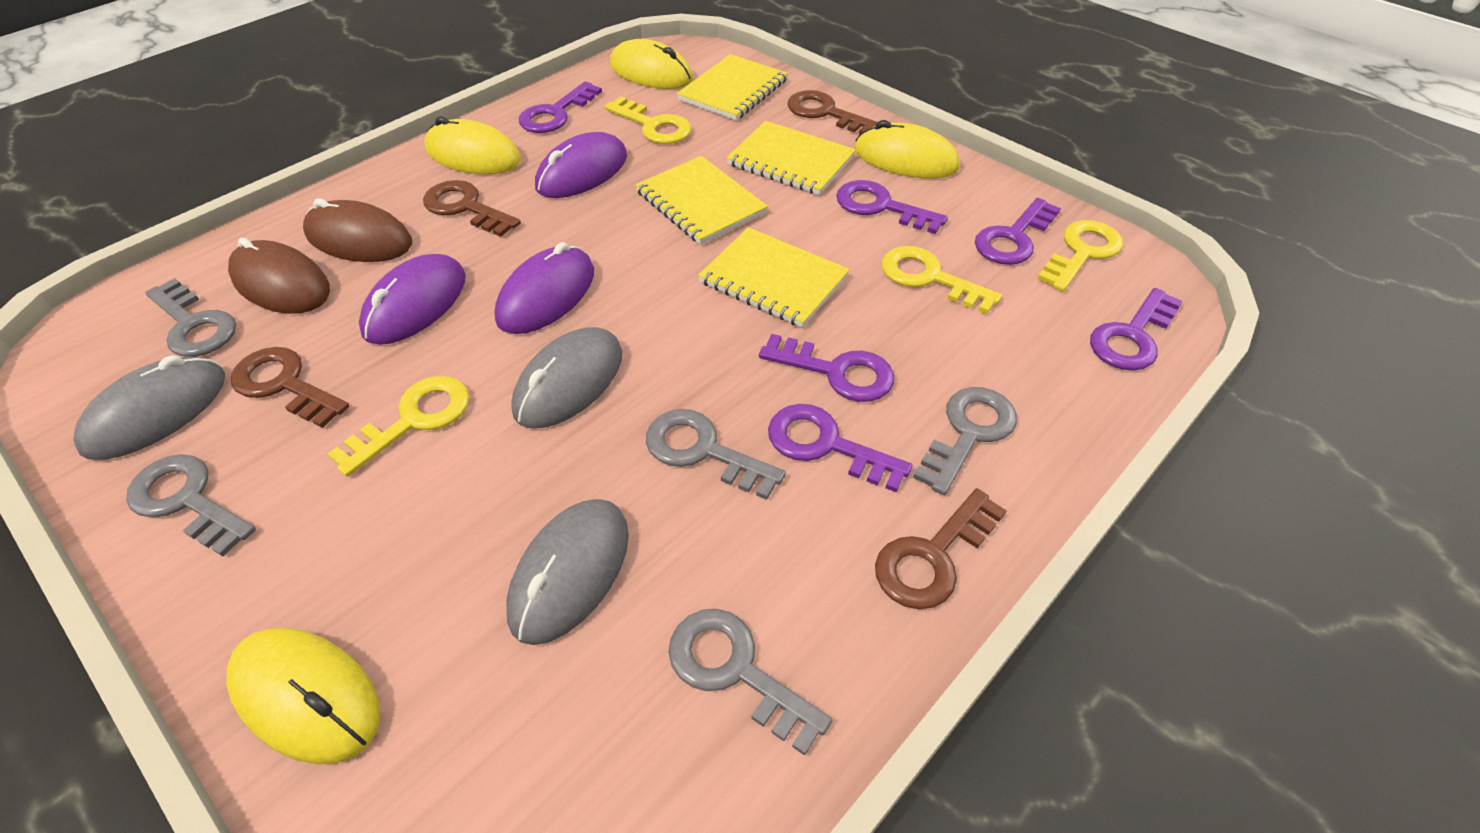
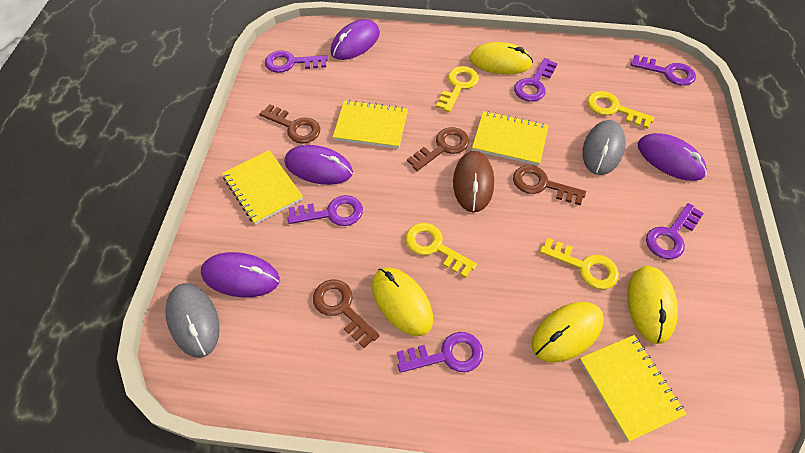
brown mouse: [228,238,330,314] [303,199,412,262] = 2 -> [453,151,494,212] = 1
grey key: [126,454,256,557] [145,278,236,357] [646,409,786,500] [669,609,832,756] [913,387,1017,495] = 5 -> none = 0
grey mouse: [73,356,225,460] [506,499,629,645] [511,327,622,428] = 3 -> [165,283,220,358] [582,120,625,175] = 2
purple mouse: [359,254,466,345] [495,242,594,334] [535,132,627,198] = 3 -> [201,252,280,297] [285,145,353,185] [330,19,380,60] [638,133,707,181] = 4

